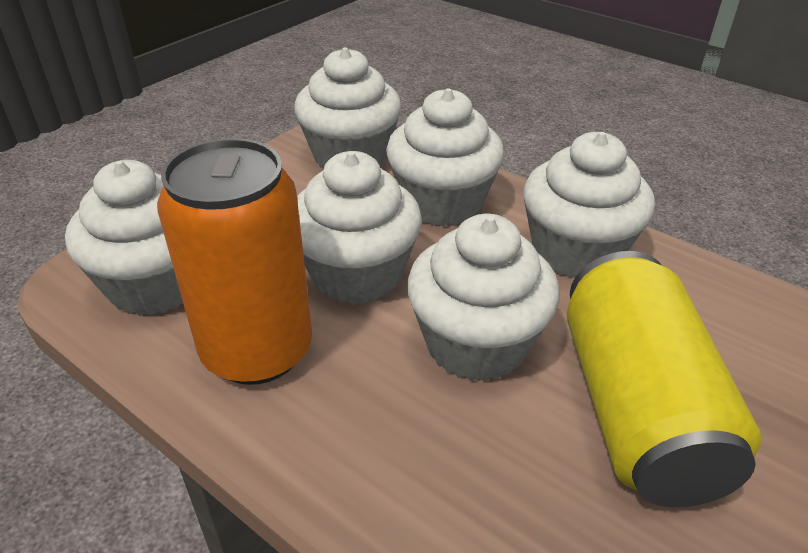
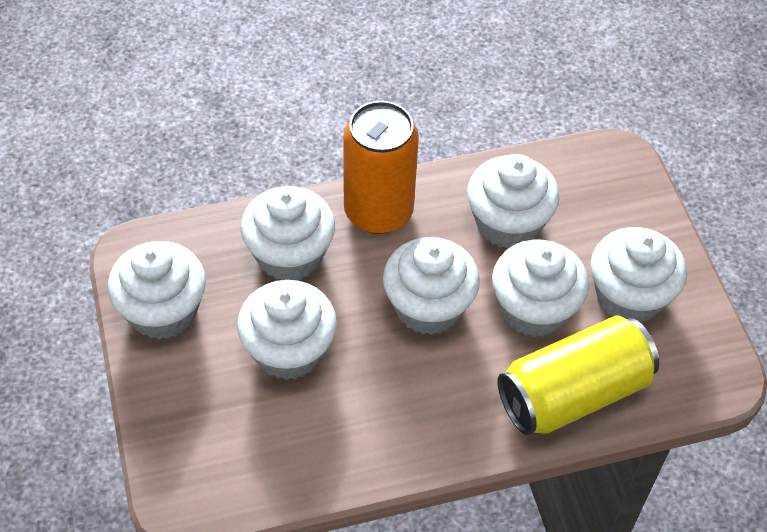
white cupcake: [65,160,183,316] [294,47,401,168] [297,151,422,304] [386,88,504,227] [407,214,560,381] [523,132,655,278] = 6 -> [107,241,206,339] [237,280,337,380] [241,186,335,280] [383,237,480,335] [467,154,560,249] [492,240,589,337] [591,227,687,323] = 7

